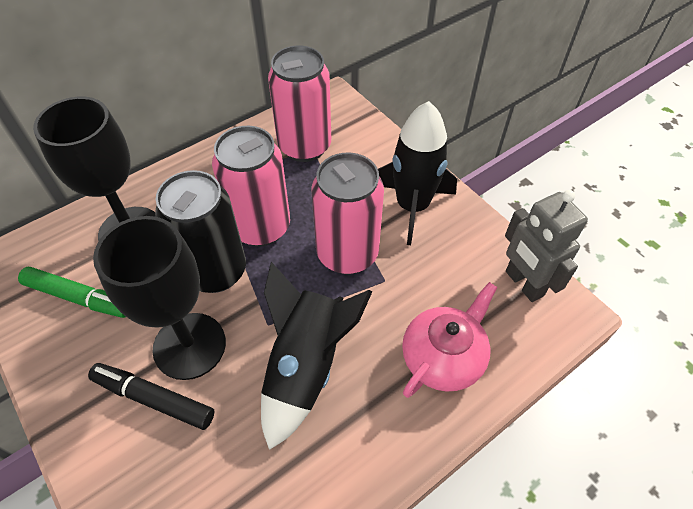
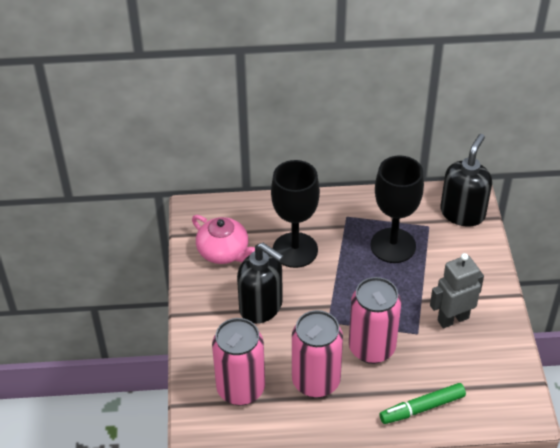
black can: [155,170,246,293] = 1 -> none = 0
black marker: [88,363,214,430] = 1 -> none = 0
black rocket: [261,262,372,450] [378,101,457,245] = 2 -> none = 0
black soap dispenser: none = 0 -> [237,243,284,324] [440,134,492,227] = 2

